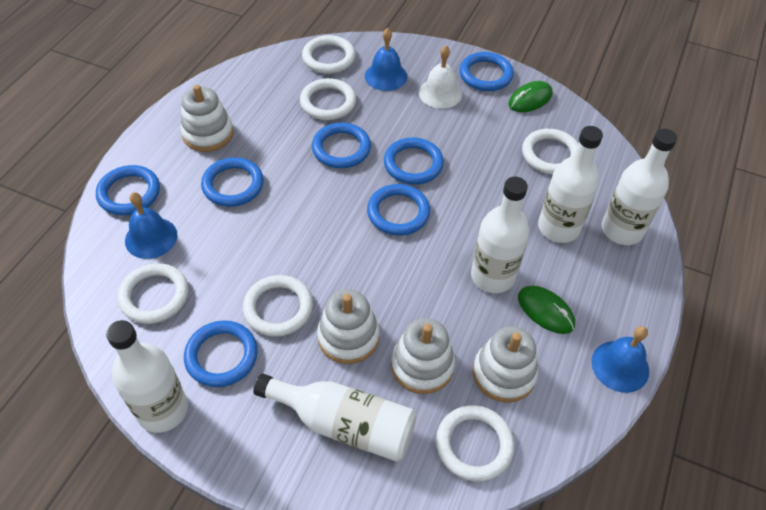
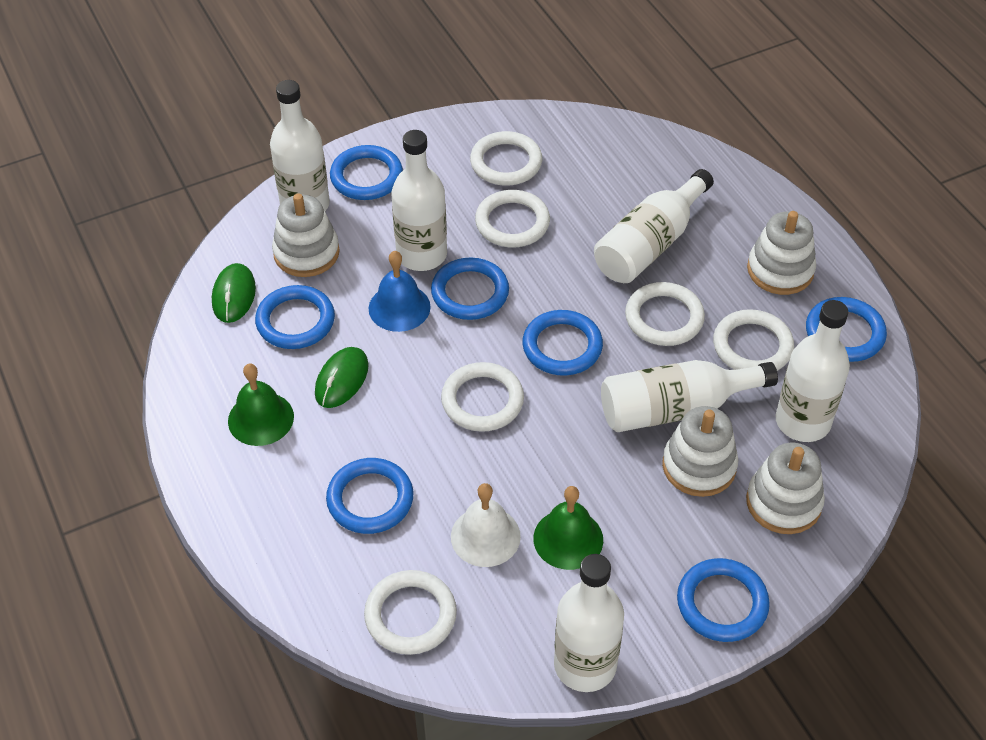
blue bell: [125,192,177,259] [365,28,407,91] [591,326,649,393] = 3 -> [368,251,431,332] = 1
green bell: none = 0 -> [228,364,294,446] [533,486,603,570] = 2
white bottle: [106,320,188,433] [253,374,417,462] [471,177,529,293] [538,126,603,243] [602,129,677,245] = 5 -> [270,80,330,211] [391,130,447,271] [554,554,624,692] [594,169,714,283] [601,360,778,432] [776,300,850,442] = 6

